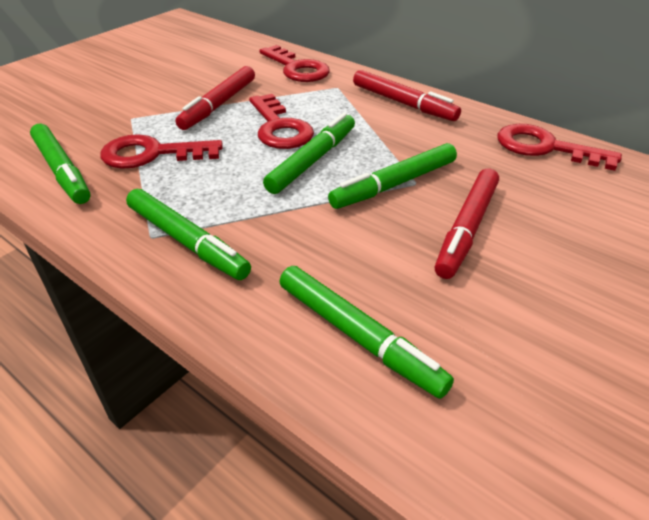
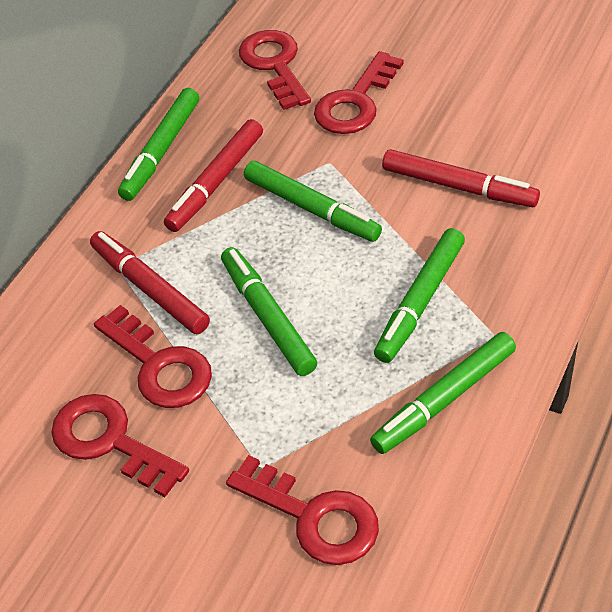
red key: [100,134,223,169] [249,94,314,149] [259,45,330,82] [497,124,622,171] = 4 -> [51,394,189,497] [94,305,212,408] [226,455,379,565] [239,30,311,110] [314,51,403,134] = 5

